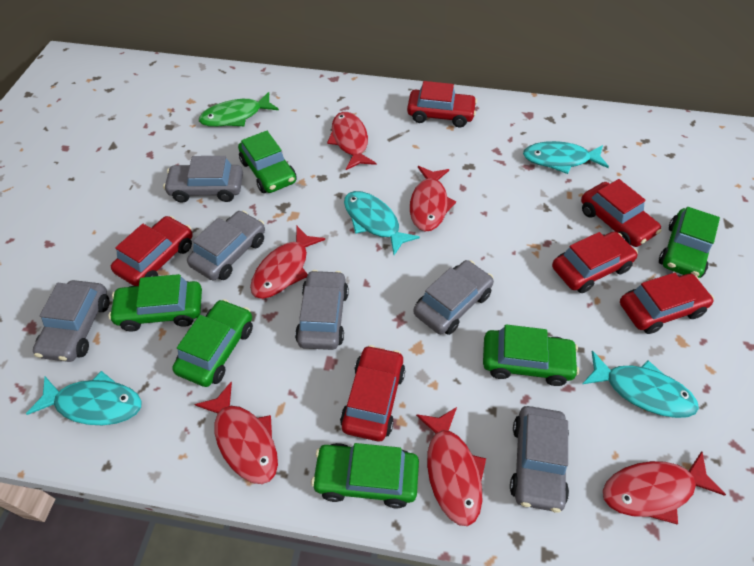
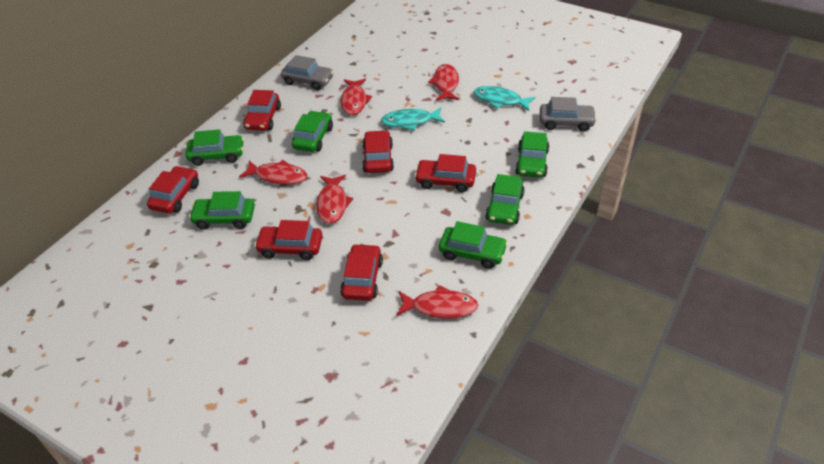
green fish: [199,92,279,127] = 1 -> none = 0
grey car: [33,280,110,362] [163,156,243,203] [187,210,265,280] [295,270,349,350] [413,260,494,335] [510,406,569,512] = 6 -> [281,55,334,90] [540,97,597,132] = 2
red fish: [194,382,278,484] [250,226,325,299] [327,112,376,170] [410,166,456,231] [416,407,486,526] [603,452,726,524] = 6 -> [239,160,307,185] [316,175,353,224] [341,79,372,115] [396,285,478,319] [428,64,459,101] = 5
turquoise fish: [26,371,142,425] [344,191,420,255] [523,141,609,174] [583,351,699,418] = 4 -> [381,107,445,131] [474,86,536,111] = 2

